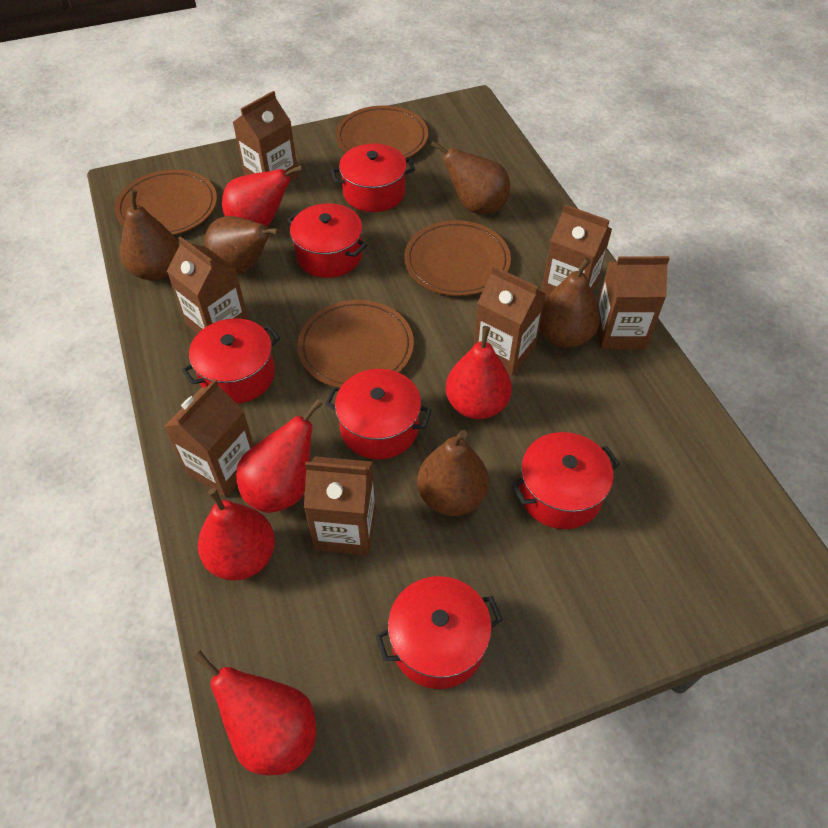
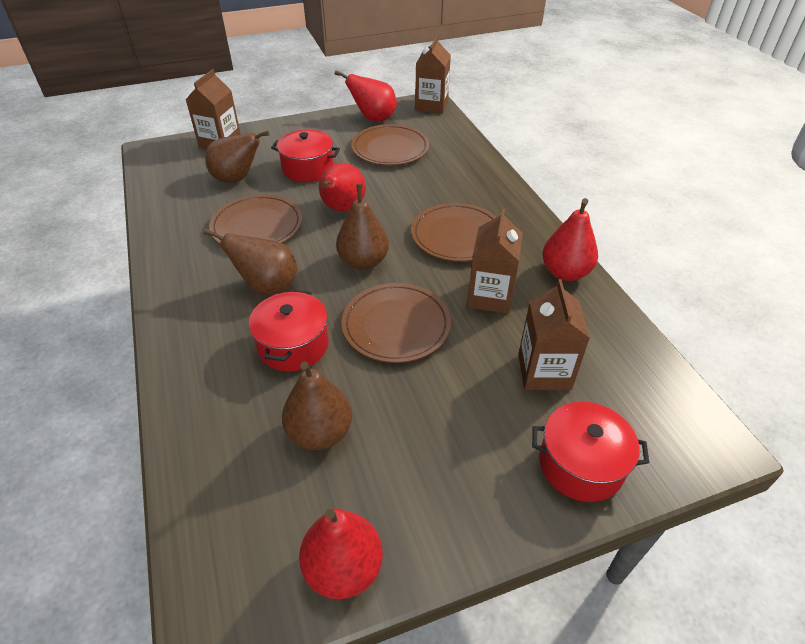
brown carton: [164,379,254,497] [167,236,248,334] [232,91,299,183] [304,456,376,556] [474,266,546,376] [541,204,612,297] [597,256,670,349] = 7 -> [185,69,241,150] [415,36,451,114] [467,208,523,314] [518,279,590,390] = 4
brown pear: [120,189,179,281] [204,216,280,274] [417,430,489,516] [430,140,510,214] [539,257,600,348] = 5 -> [204,228,297,294] [205,131,270,183] [282,361,352,450] [336,184,389,270] = 4
red pear: [193,651,316,775] [198,488,275,581] [222,165,303,227] [236,399,323,513] [446,326,512,419] = 5 -> [299,509,383,599] [319,163,366,212] [335,70,397,121] [542,198,598,281] = 4
red pot: [182,318,280,404] [288,203,367,278] [325,369,432,459] [331,144,415,212] [376,576,502,689] [511,432,620,529] = 6 -> [249,290,329,372] [271,130,340,182] [532,402,649,502] = 3

